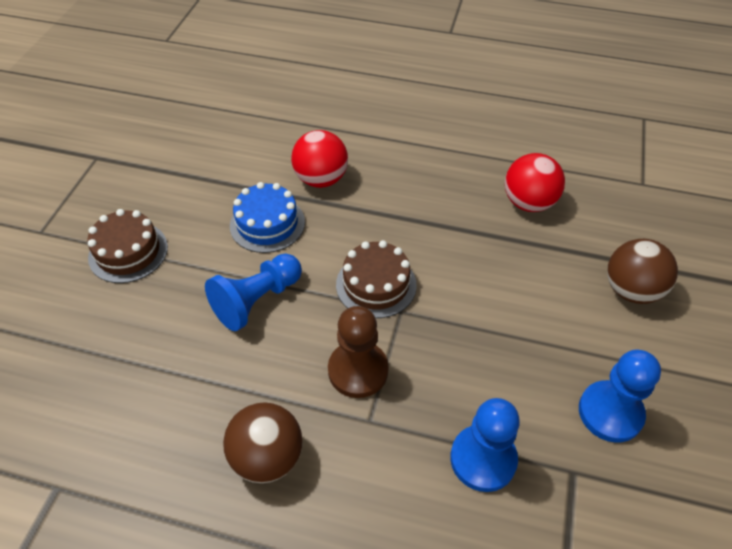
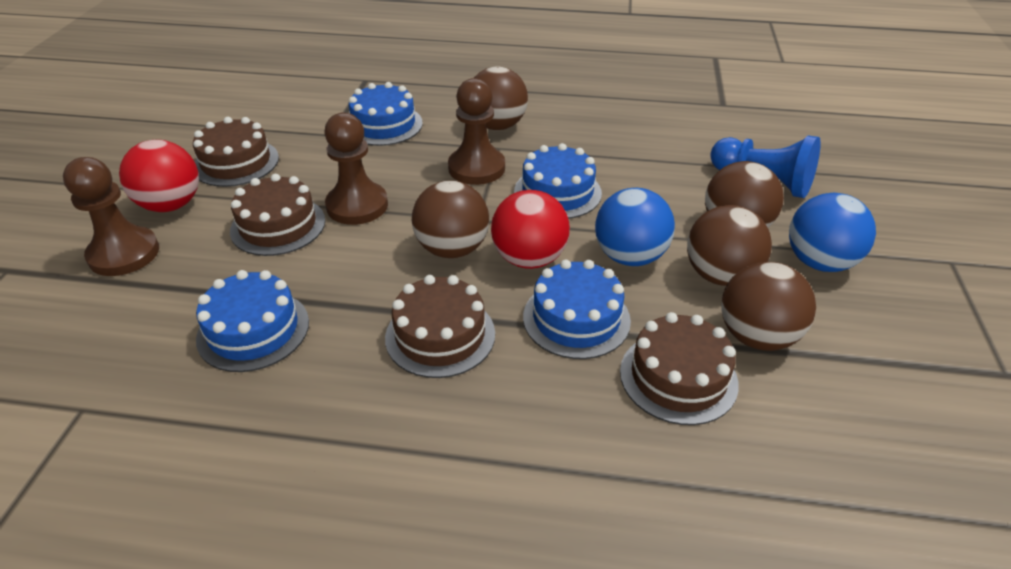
blue ball: none = 0 -> [595,188,675,266] [789,193,876,272] = 2
blue cake: [230,182,305,253] = 1 -> [196,270,309,372] [349,82,423,146] [514,143,602,219] [523,259,631,359] = 4
blue pawn: [205,254,302,331] [450,398,520,492] [579,350,661,443] = 3 -> [710,136,821,198] = 1
brown ball: [223,402,303,483] [607,239,678,304] = 2 -> [412,180,489,258] [474,66,528,130] [687,205,772,286] [705,161,784,227] [721,262,816,351] = 5
brown cake: [87,209,168,283] [336,240,417,318] = 2 -> [193,117,279,187] [230,174,325,256] [385,275,495,378] [620,312,739,425] = 4
brown pawn: [328,306,389,398] = 1 -> [63,157,159,276] [324,113,388,225] [448,78,505,185] = 3

